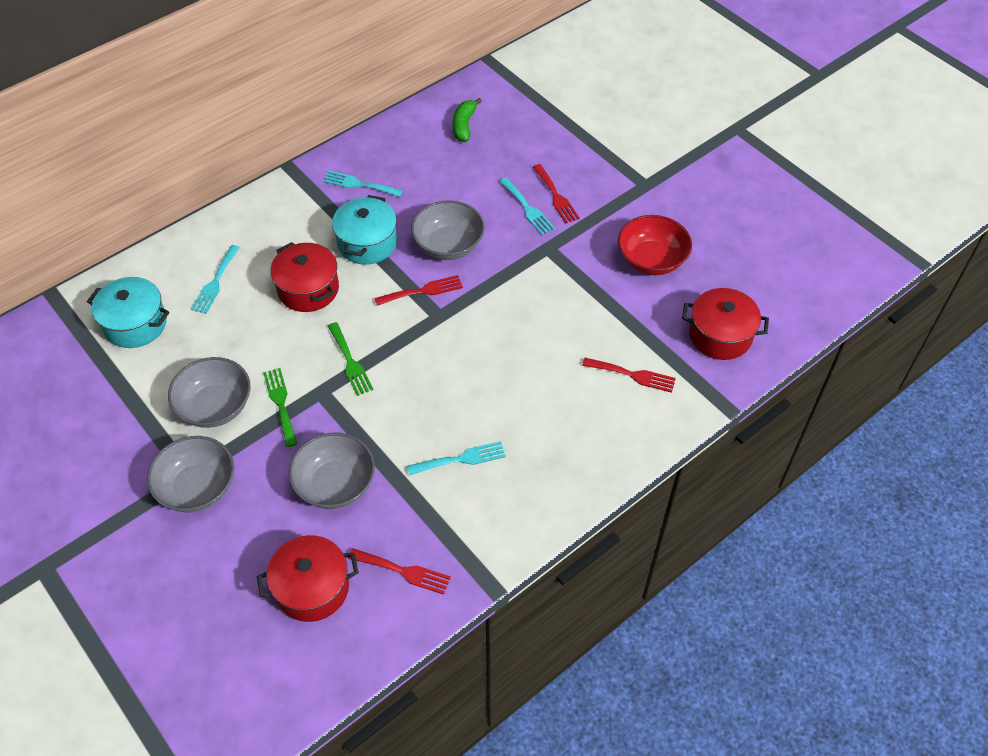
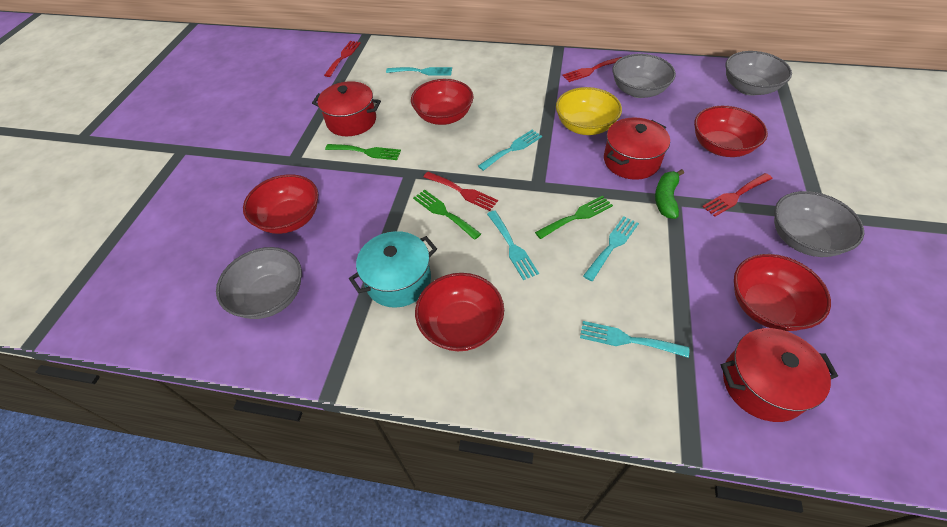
green fork: [263,368,297,447] [328,322,373,396] = 2 -> [325,144,401,160] [413,190,481,240] [535,196,613,239] = 3
red bowl: [618,215,692,275] = 1 -> [243,174,318,234] [411,79,474,125] [415,273,504,351] [694,106,768,157] [734,254,831,331] = 5
turquoise fork: [191,245,240,314] [323,171,403,197] [407,441,506,475] [499,177,555,235] = 4 -> [386,67,452,75] [478,130,542,171] [487,210,539,280] [580,321,689,358] [583,216,639,281] = 5
turquoise pot: [87,277,169,348] [332,195,397,265] = 2 -> [349,231,437,308] = 1
yellow bowl: none = 0 -> [556,87,622,135] = 1

